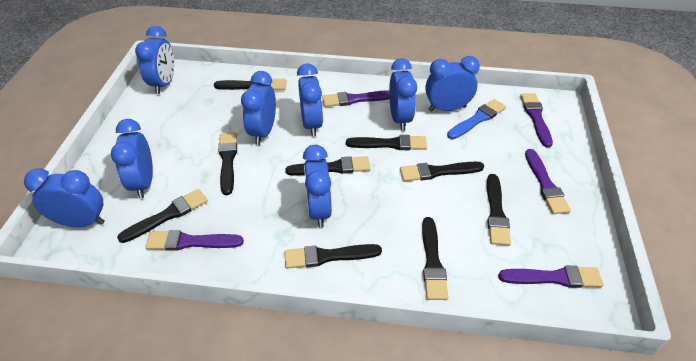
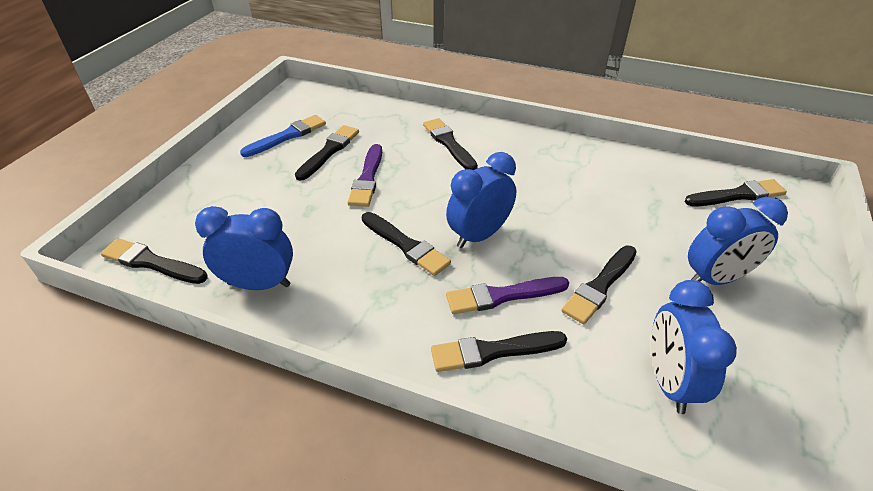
black brush: [117,189,208,243] [214,79,286,90] [218,132,237,195] [284,244,382,269] [285,156,371,176] [346,135,427,150] [400,162,484,181] [422,217,449,300] [487,174,511,246] = 9 -> [100,238,208,284] [295,125,359,181] [362,212,451,276] [423,118,478,170] [431,331,567,372] [561,246,637,324] [685,179,787,206] = 7
blue clock: [24,168,105,227] [111,119,153,198] [135,26,174,94] [241,71,276,145] [297,63,323,137] [303,145,332,228] [389,58,417,131] [425,56,480,111] = 8 -> [195,206,293,290] [446,152,516,248] [651,280,737,414] [688,197,788,285] = 4
purple brush: [145,230,244,251] [322,90,390,107] [498,266,603,288] [520,93,553,147] [525,149,571,214] = 5 -> [347,144,382,207] [446,277,569,314] = 2

